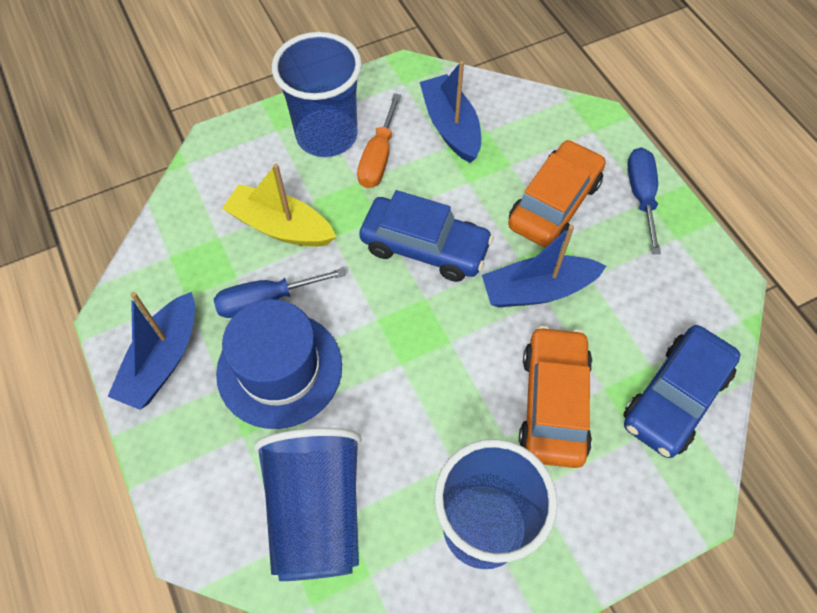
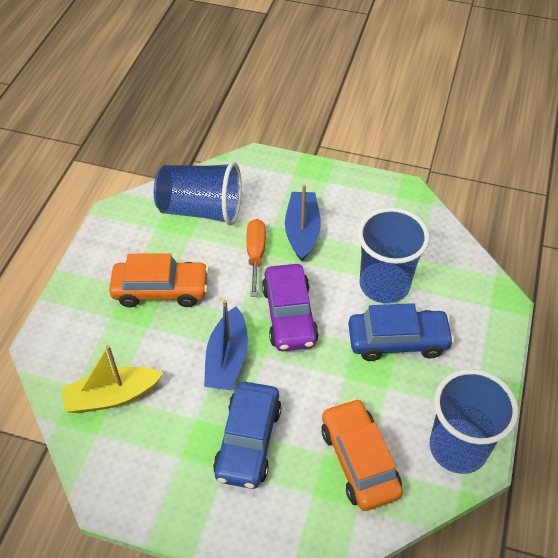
blue boat: [108,292,195,410] [420,61,481,163] [482,225,606,307] = 3 -> [204,300,248,390] [285,184,321,261] = 2
blue hat: [216,299,342,429] = 1 -> none = 0
blue screwdriver: [214,268,346,318] [627,147,661,254] = 2 -> none = 0
purple car: none = 0 -> [262,264,319,351] = 1

